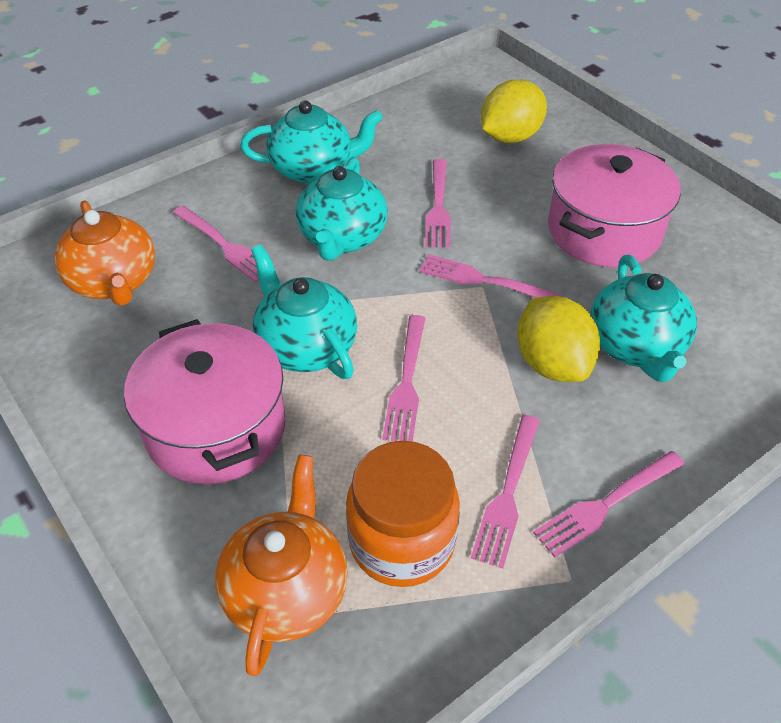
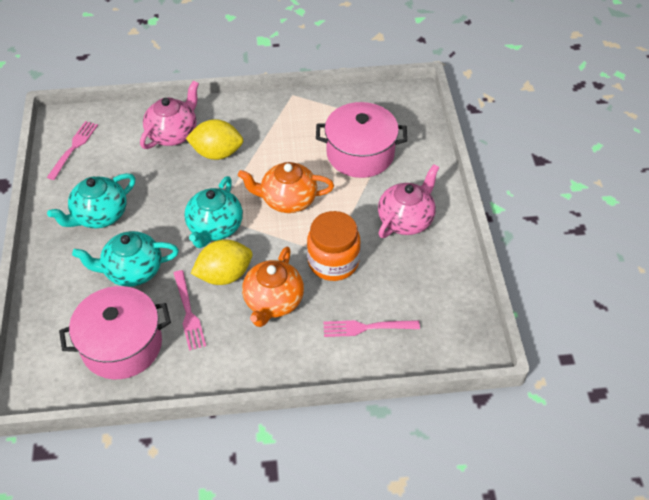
pink fork: [173,206,259,282] [382,315,426,442] [419,254,564,298] [425,159,451,248] [471,415,540,569] [533,451,685,557] = 6 -> [47,121,98,180] [174,270,206,351] [323,320,420,337] = 3
pink teapot: none = 0 -> [140,80,199,149] [378,164,439,238] = 2
turquoise teapot: [240,101,383,184] [251,245,357,379] [296,157,388,261] [590,255,697,382] = 4 -> [47,173,135,228] [72,231,179,287] [184,176,243,248] = 3

